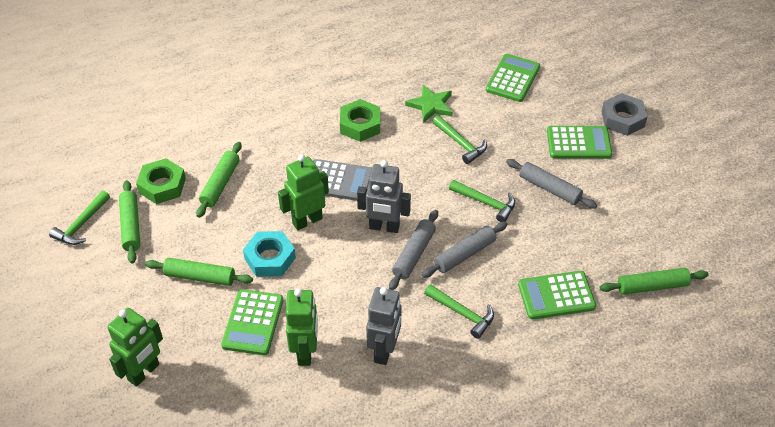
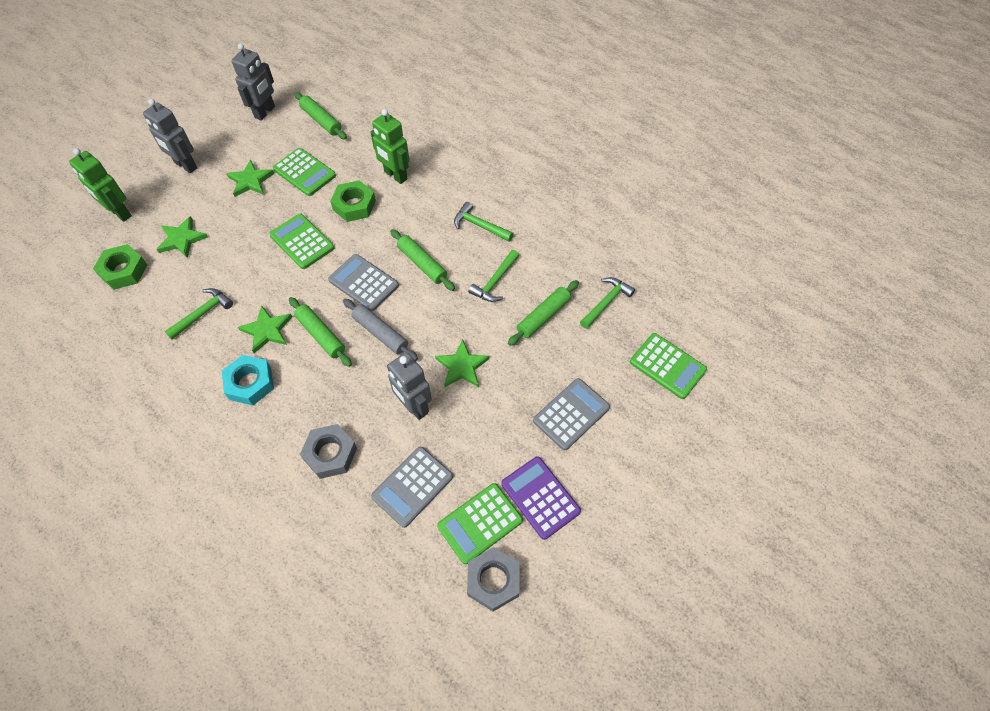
green robot: [107,308,163,387] [278,154,329,230] [286,289,318,366] = 3 -> [69,148,132,222] [371,109,410,184] = 2
green star: [405,85,453,123] = 1 -> [156,216,208,258] [226,160,275,197] [238,305,292,353] [435,339,490,387] = 4
grey calculator: [313,159,372,201] = 1 -> [328,254,399,311] [371,447,453,528] [533,378,610,450] = 3
grey nut: [601,93,647,136] = 1 -> [300,424,357,479] [467,547,519,612] = 2
grey robot: [357,160,411,233] [366,287,402,365] = 2 -> [143,99,197,173] [231,43,275,121] [387,352,432,420] = 3
grey rolling pin: [389,210,438,290] [422,222,508,278] [506,159,597,209] = 3 -> [343,299,418,361] = 1
purple calculator: none = 0 -> [501,457,581,540] = 1

